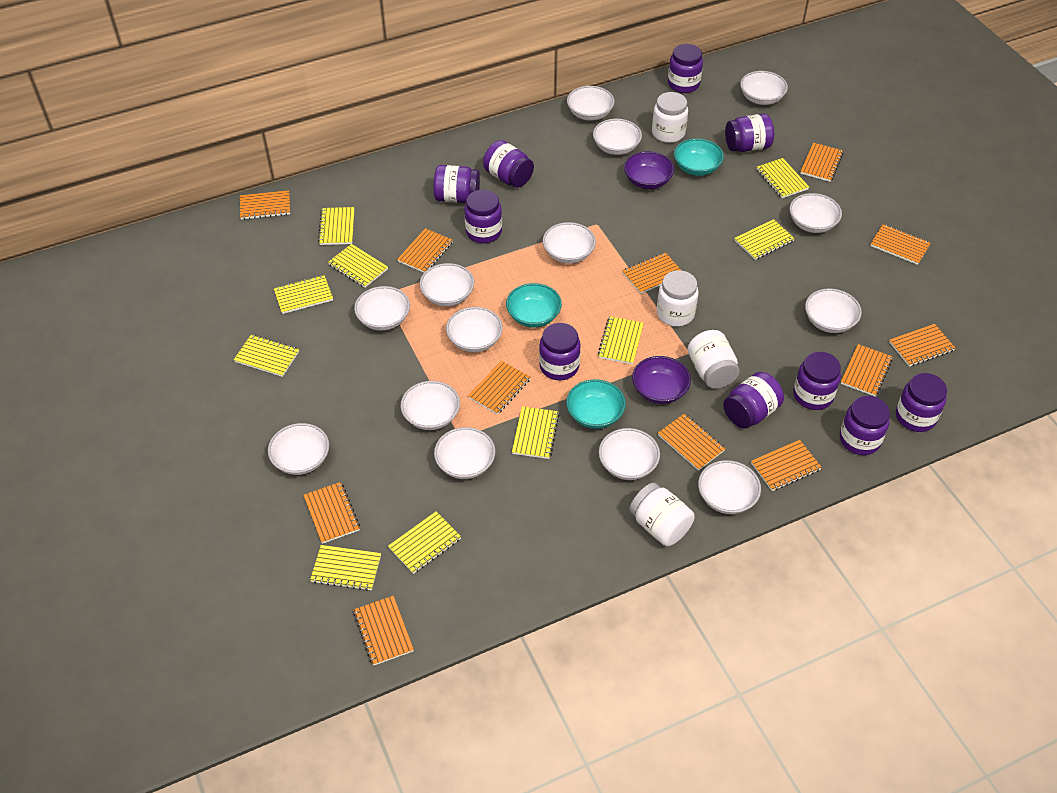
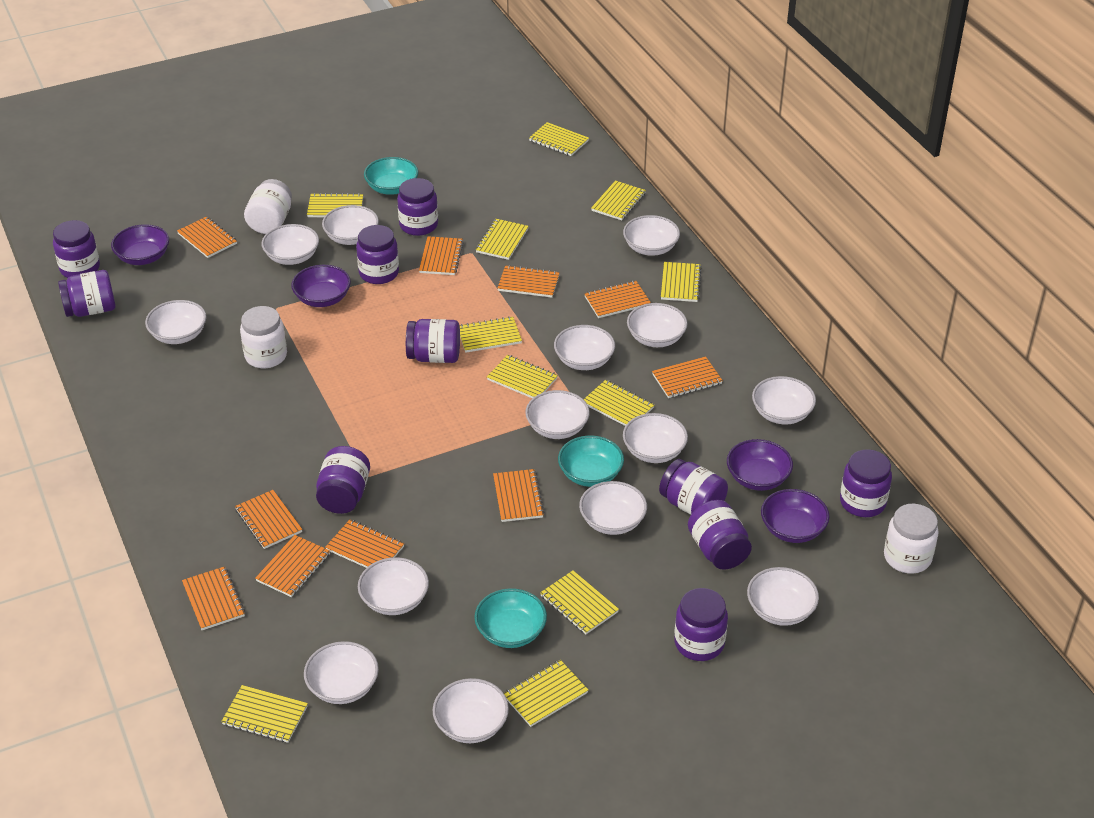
orange notebook: [240,190,290,220] [303,482,360,544] [353,596,414,666] [397,228,453,273] [468,361,530,415] [622,252,682,294] [658,413,726,471] [751,440,822,491] [800,143,843,182] [841,344,893,396] [870,224,931,265] [889,324,956,367] = 12 -> [177,216,237,258] [182,566,245,630] [235,490,302,549] [255,535,330,597] [325,520,404,568] [419,236,464,275] [493,469,544,522] [498,265,560,298] [584,281,651,318] [652,357,723,398] = 10
purple bowl: [624,151,674,189] [632,356,691,404] = 2 -> [111,224,169,265] [291,265,351,307] [727,439,793,491] [761,489,830,543] = 4
white jar: [629,483,694,546] [652,92,688,143] [657,270,698,327] [688,330,740,389] = 4 -> [240,306,287,368] [244,179,292,234] [884,504,939,574] = 3
yellow notebook: [234,334,299,377] [274,275,333,314] [310,545,381,591] [318,207,354,245] [328,244,388,288] [388,512,461,574] [512,406,559,459] [598,316,644,364] [735,219,795,260] [757,158,809,198] = 10 -> [221,685,308,743] [307,193,363,217] [459,316,522,353] [476,219,529,260] [487,355,558,399] [504,660,588,727] [529,122,589,156] [540,571,619,635] [583,380,654,426] [591,181,646,220] [661,262,701,302] = 11

